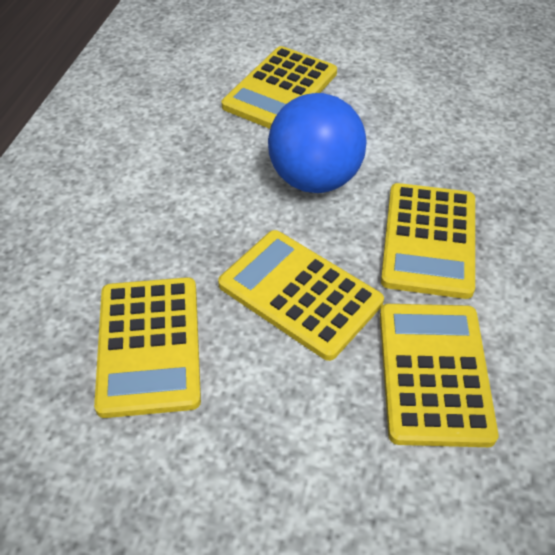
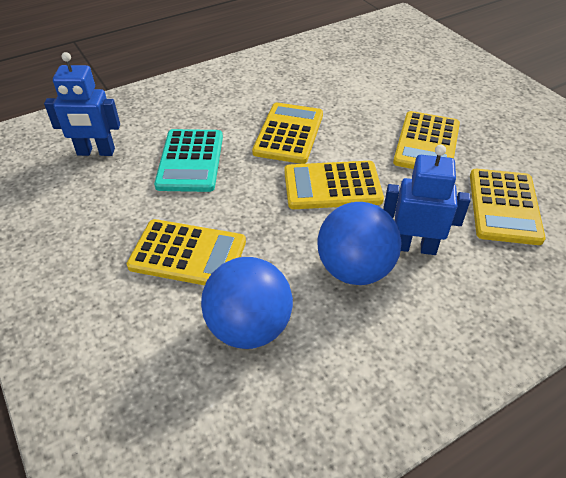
blue ball: [268,93,367,193] = 1 -> [201,257,293,349] [317,202,402,285] = 2
blue robot: none = 0 -> [44,52,120,156] [383,145,471,255] = 2
turquoise calculator: none = 0 -> [154,129,223,192] = 1

